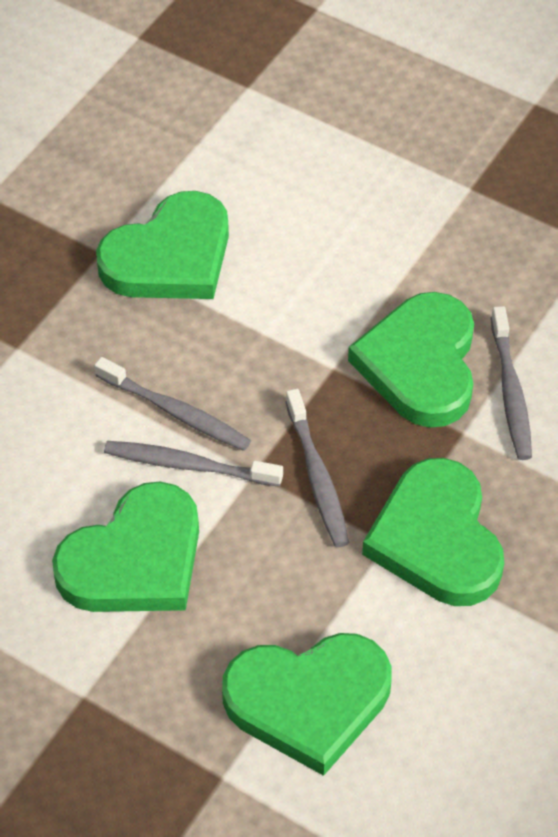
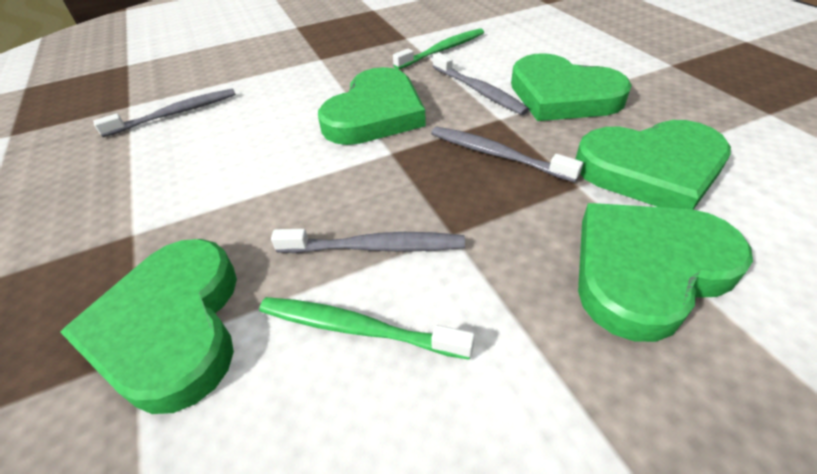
green toothbrush: none = 0 -> [259,297,475,360] [393,28,484,70] = 2

